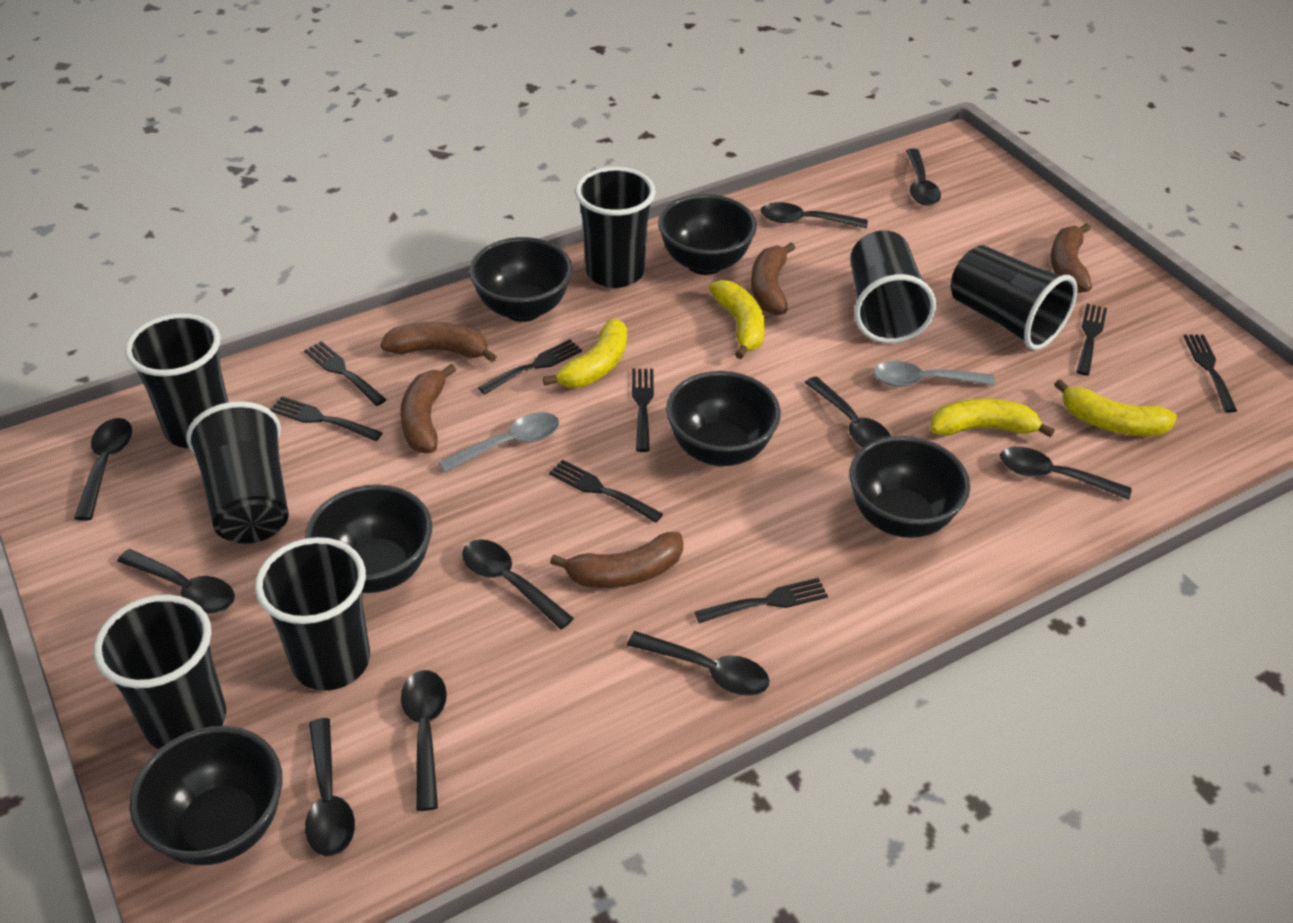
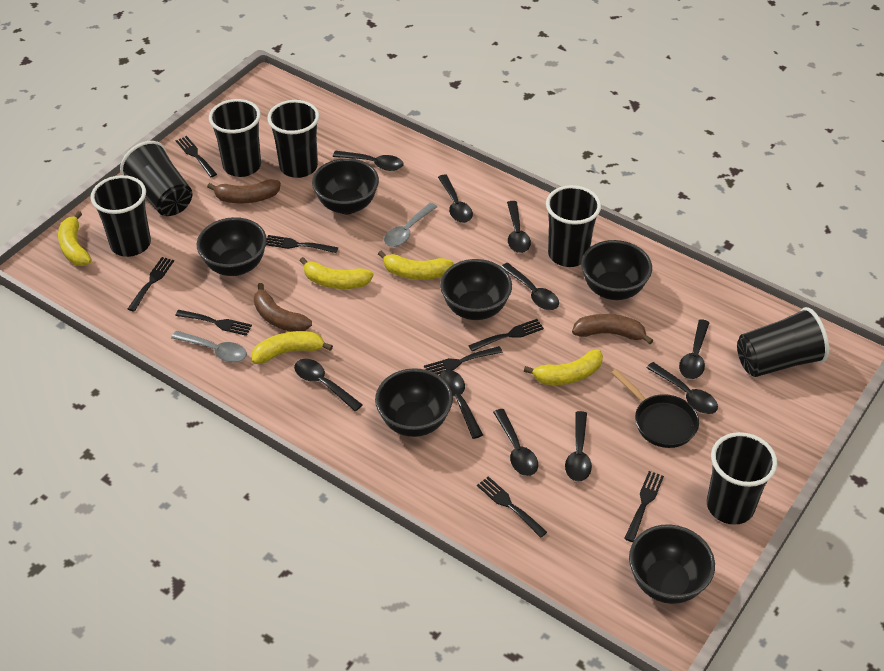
black pan: none = 0 -> [611,369,699,448] = 1
brown banana: [380,322,497,363] [400,364,456,453] [550,532,683,588] [751,242,795,315] [1050,223,1092,293] = 5 -> [207,179,281,204] [254,283,312,332] [572,314,653,344] = 3
yellow banana: [543,318,627,388] [709,280,765,359] [931,398,1055,438] [1054,379,1177,436] = 4 -> [58,211,92,266] [252,331,333,364] [299,257,373,289] [378,251,453,280] [524,349,603,385] = 5

